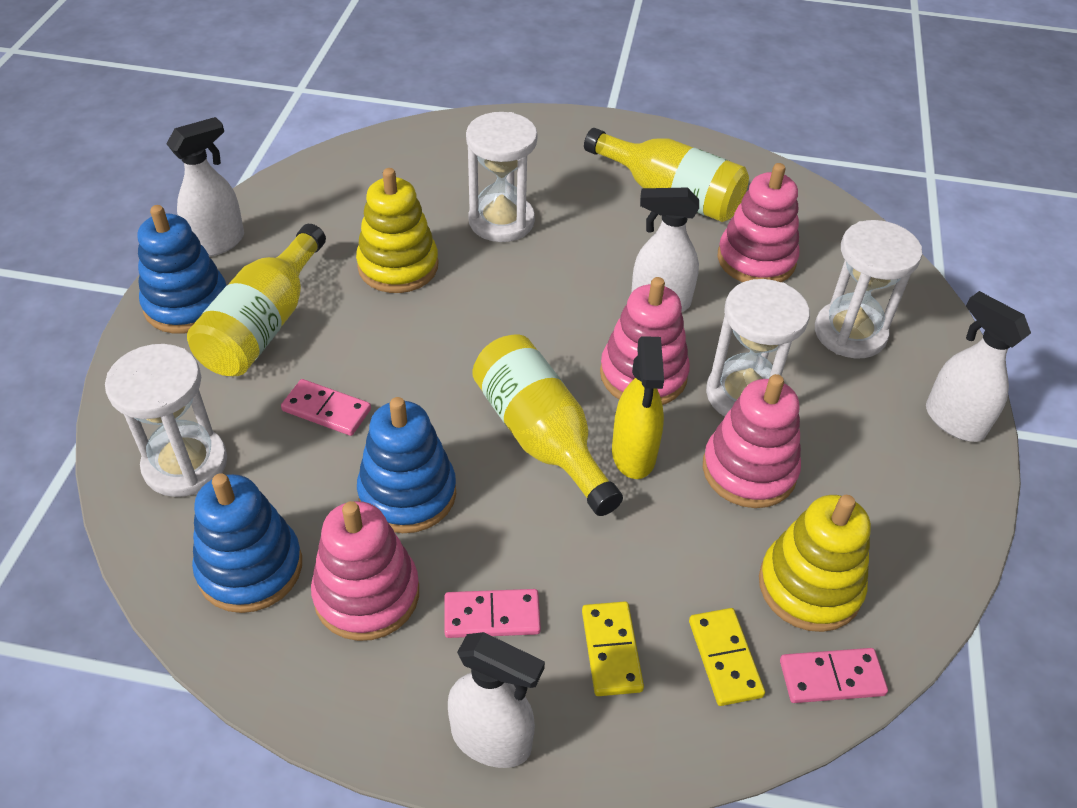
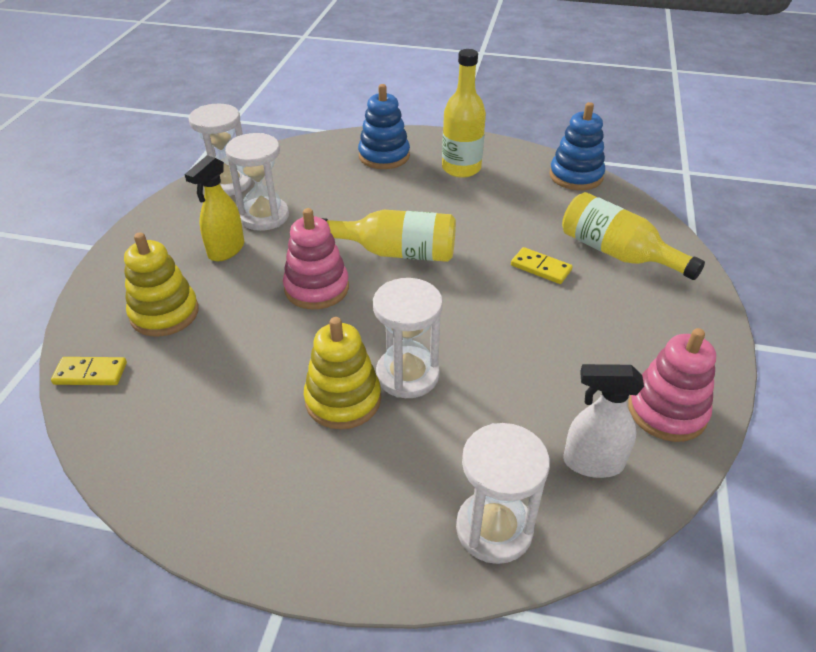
blue stacking toy: [137,205,226,334] [192,473,302,613] [357,397,456,533] = 3 -> [358,84,410,169] [549,102,605,190] = 2
pink domino: [281,379,371,436] [445,589,541,638] [780,648,888,703] = 3 -> none = 0
pink stacking toy: [311,501,419,641] [600,277,690,405] [703,374,801,508] [718,163,799,282] = 4 -> [283,208,349,309] [628,328,716,442] = 2
white spray bottle: [166,117,244,257] [448,632,545,768] [631,187,699,312] [926,291,1031,442] = 4 -> [563,364,644,478] = 1

